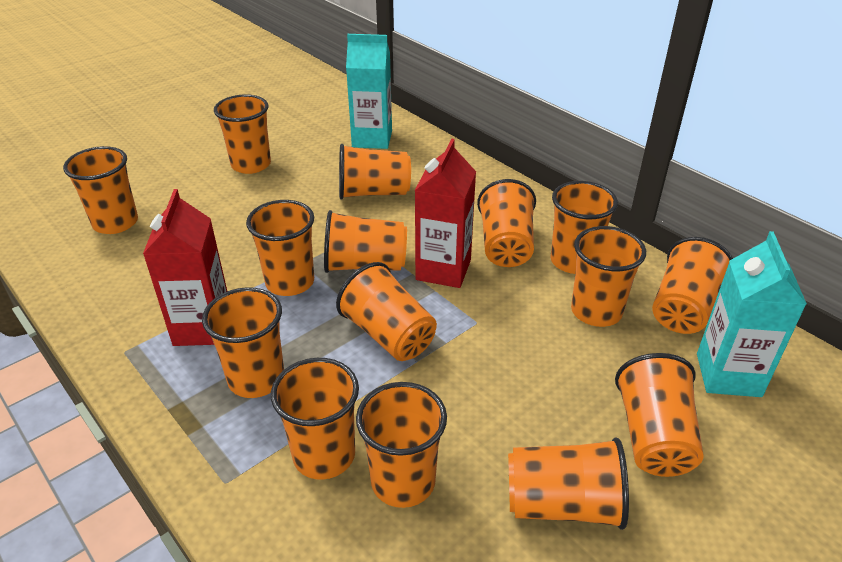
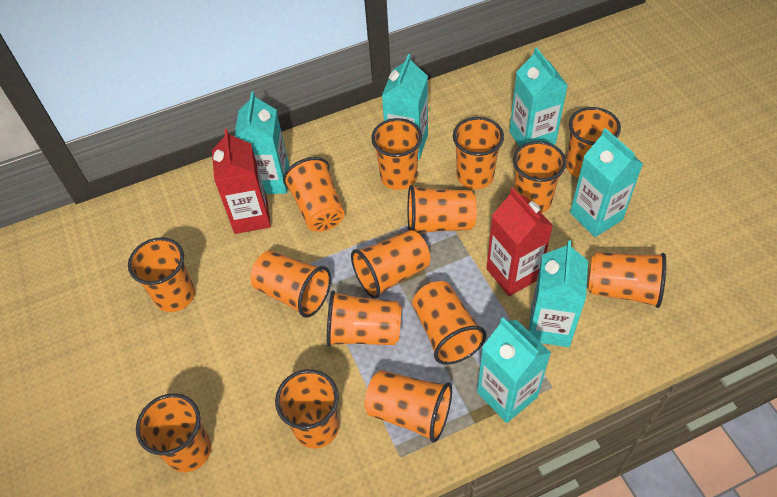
turquoise carton: [346,34,392,149] [697,231,807,397] = 2 -> [234,91,290,194] [382,54,428,160] [477,317,551,423] [509,47,568,147] [529,240,588,347] [570,128,643,237] = 6

